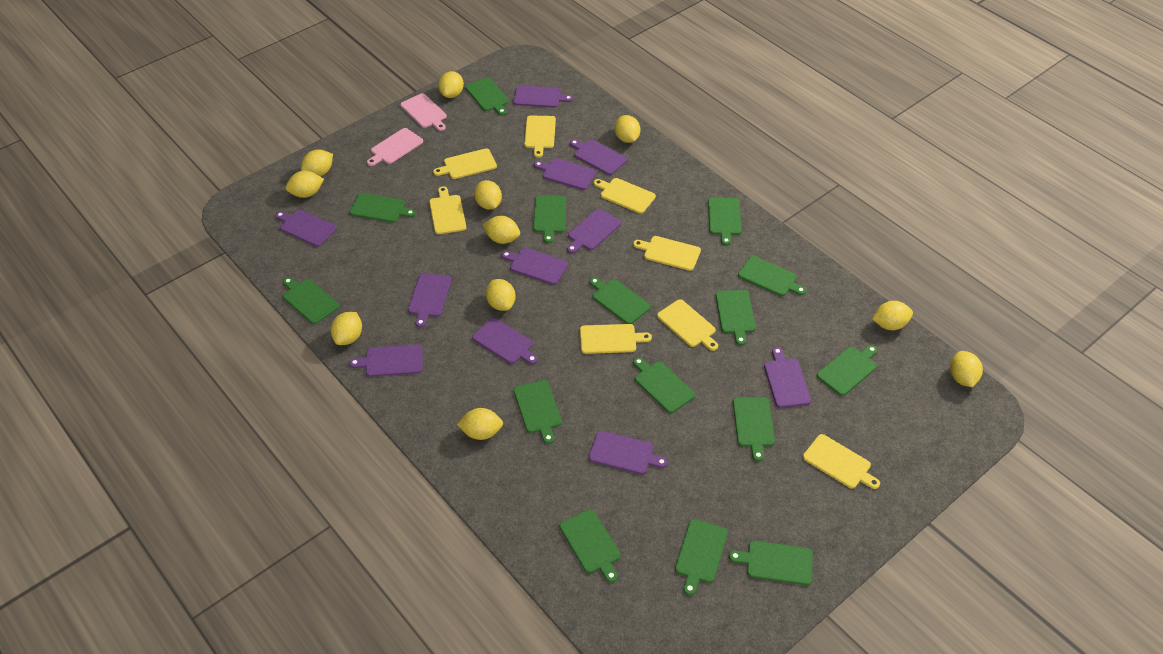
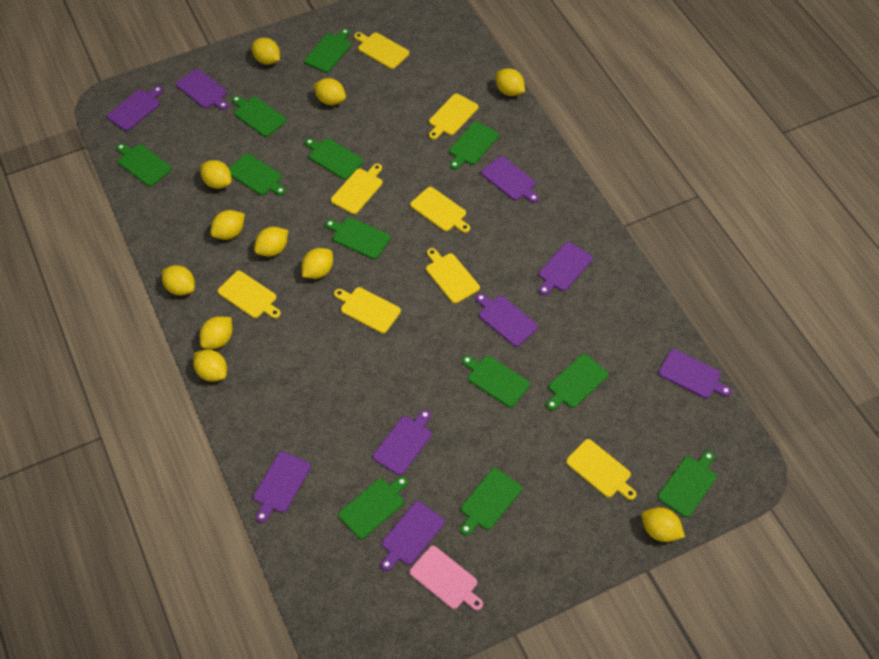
green cutting board: [283,277,339,324] [350,193,416,222] [465,77,509,115] [514,380,562,444] [533,195,566,243] [560,509,621,583] [590,277,651,324] [633,357,695,413] [675,519,728,596] [708,197,742,246] [715,290,756,346] [729,541,813,585] [733,397,775,461] [738,256,807,296] [817,345,878,396] = 15 -> [116,143,172,187] [229,153,286,196] [232,95,286,137] [304,28,351,73] [305,138,364,180] [325,217,391,259] [338,476,408,539] [449,121,499,170] [460,468,522,535] [462,355,530,407] [546,354,608,410] [658,451,717,518] = 12
pink cutting board: [367,128,423,166] [400,93,447,131] = 2 -> [410,546,483,610] = 1
purple cutting board: [275,210,337,247] [349,344,423,377] [408,273,452,328] [472,318,538,364] [501,248,568,285] [513,85,573,108] [534,158,596,190] [567,209,621,253] [570,139,627,175] [589,431,668,474] [764,347,811,408] = 11 -> [107,86,163,131] [176,69,228,110] [253,451,311,523] [373,410,432,475] [381,501,445,571] [476,293,538,347] [481,156,539,203] [539,242,593,295] [658,349,732,398] = 9

